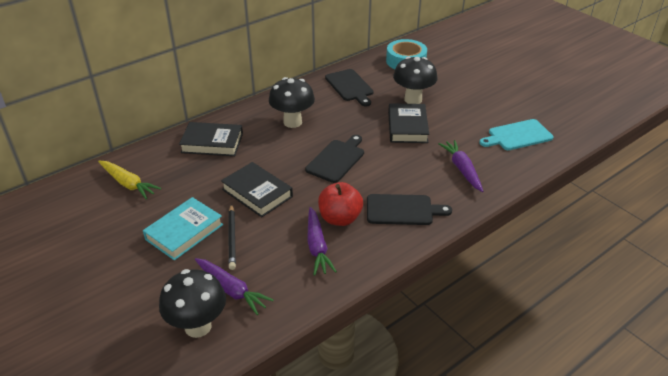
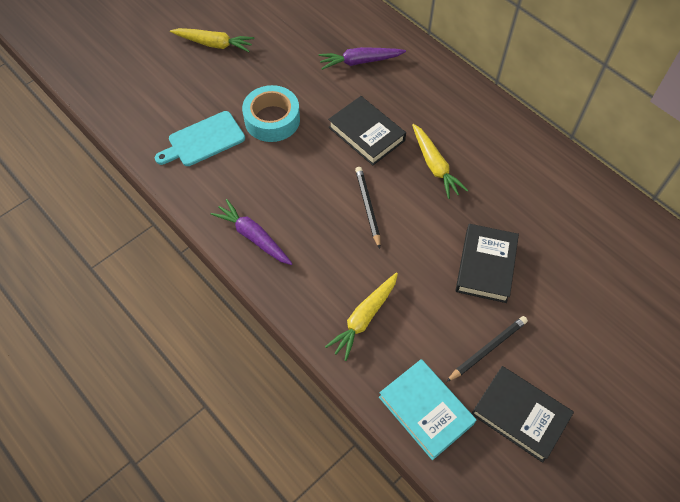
black cutting board: [305,135,364,183] [325,69,374,106] [367,194,452,225] = 3 -> none = 0
black mushroom: [159,269,226,338] [269,77,315,128] [393,56,437,104] = 3 -> none = 0
black pencil: [228,204,236,270] = 1 -> [355,167,380,249] [446,316,528,382] = 2
purple carrot: [195,258,274,315] [307,207,337,276] [438,140,483,192] = 3 -> [211,199,293,265] [319,47,406,70] = 2
red apple: [318,182,363,226] = 1 -> none = 0
yellow carrot: [98,161,161,199] = 1 -> [170,28,255,52] [325,272,398,361] [412,124,469,199] = 3

